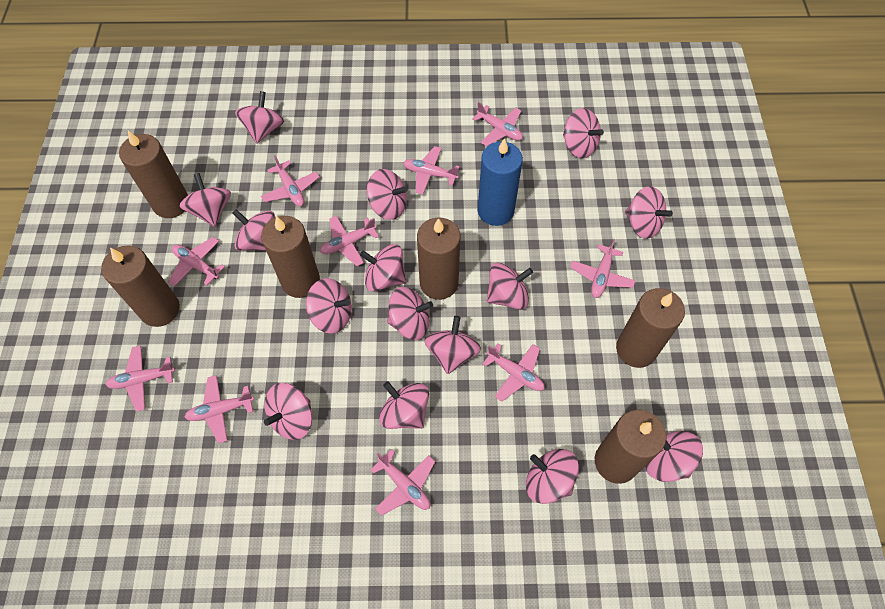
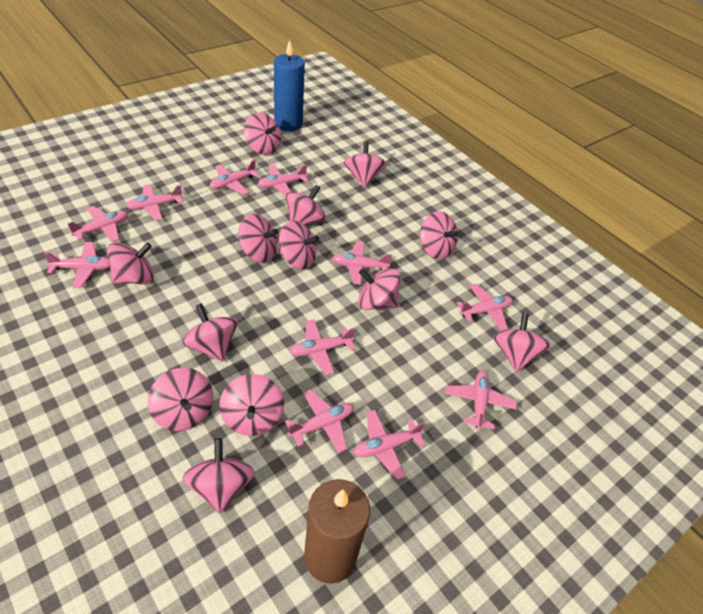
brown candle: [101,246,180,327] [119,131,188,218] [261,216,320,298] [417,218,461,300] [595,410,666,484] [616,288,685,368] = 6 -> [304,479,370,584] = 1
pink plane: [106,345,175,411] [168,237,225,287] [185,375,254,444] [261,155,320,206] [320,216,379,266] [370,449,435,516] [403,146,460,195] [473,102,523,146] [483,343,544,402] [570,239,635,298] = 10 -> [43,242,110,288] [67,206,128,242] [126,184,183,221] [210,160,260,195] [258,165,309,196] [285,389,354,453] [290,319,355,375] [332,241,392,284] [353,410,425,480] [445,371,517,430] [456,284,512,331] = 11
pink spinning top: [179,173,231,227] [232,209,275,251] [235,91,284,144] [264,383,312,440] [306,278,352,334] [360,244,406,292] [367,169,407,220] [379,381,429,429] [387,287,433,340] [424,316,481,374] [487,263,533,310] [526,449,579,504] [563,108,604,158] [625,186,673,239] [645,431,703,482] = 15 -> [107,243,154,285] [148,368,213,431] [182,303,238,362] [183,438,255,514] [219,374,284,436] [238,214,278,263] [244,113,281,155] [279,221,319,270] [285,185,326,225] [344,141,387,187] [358,268,400,310] [420,211,458,259] [493,313,550,372] = 13

